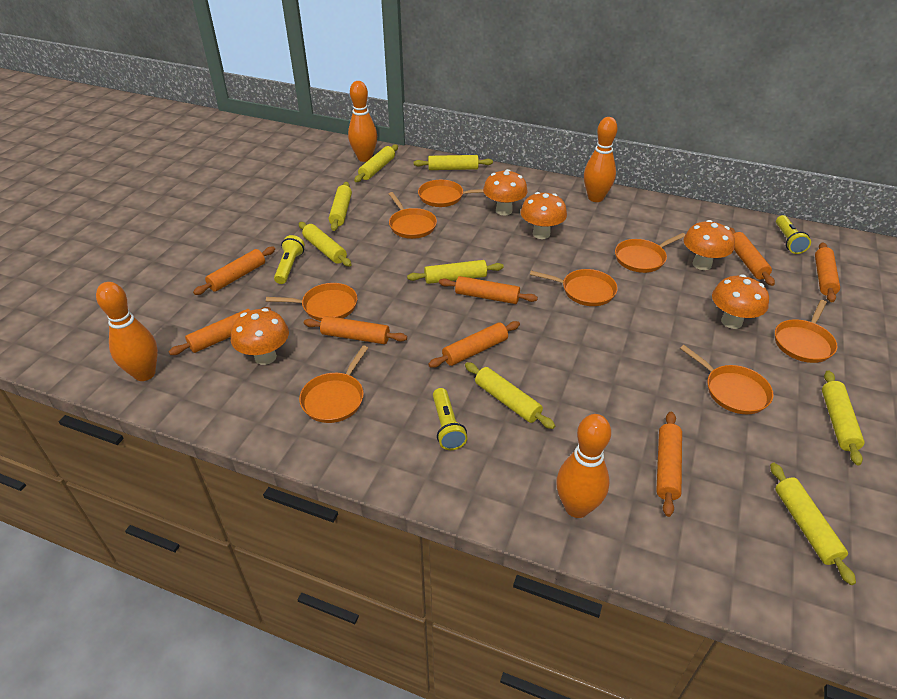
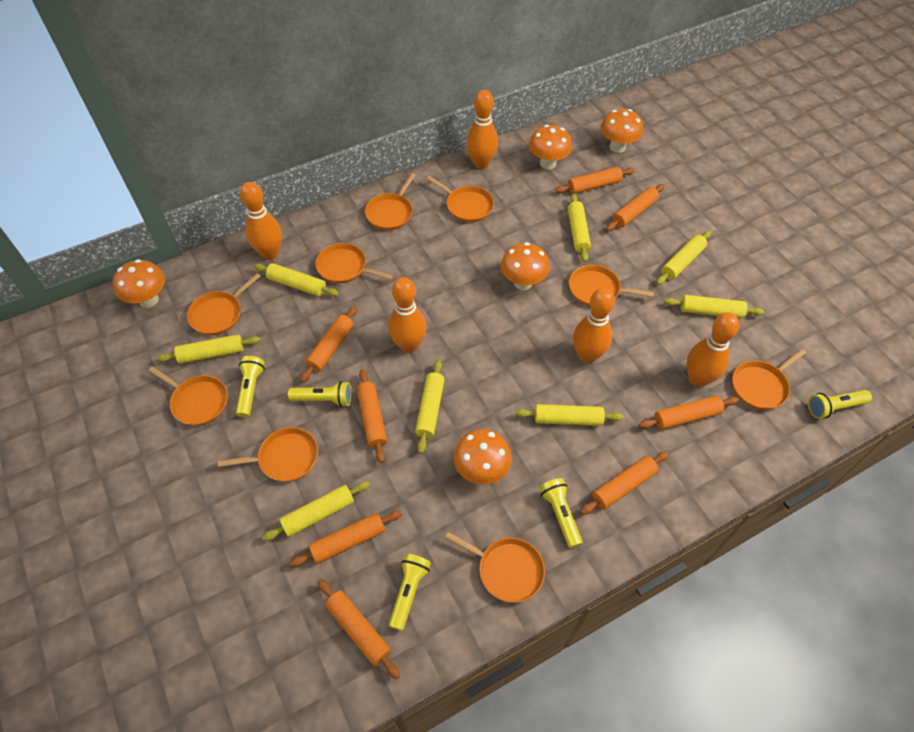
orange bowling pin: [96,282,158,381] [348,81,377,162] [556,414,611,518] [584,117,618,202] = 4 -> [240,182,282,260] [388,277,426,353] [466,90,498,169] [573,288,615,363] [687,313,739,387] = 5
orange pan: [266,283,358,321] [299,345,368,423] [389,192,437,239] [418,180,484,207] [530,269,618,306] [615,233,686,273] [680,345,774,414] [775,300,837,363] = 8 -> [148,366,228,426] [187,273,261,335] [218,427,318,482] [315,243,393,284] [365,173,416,230] [426,176,494,222] [445,532,545,603] [569,265,654,306] [732,349,806,410] = 9
yellow flashlight: [274,235,305,284] [433,388,467,450] [776,215,811,254] = 3 -> [236,356,265,418] [288,381,351,407] [389,554,431,631] [539,478,583,548] [808,390,872,419] = 5

